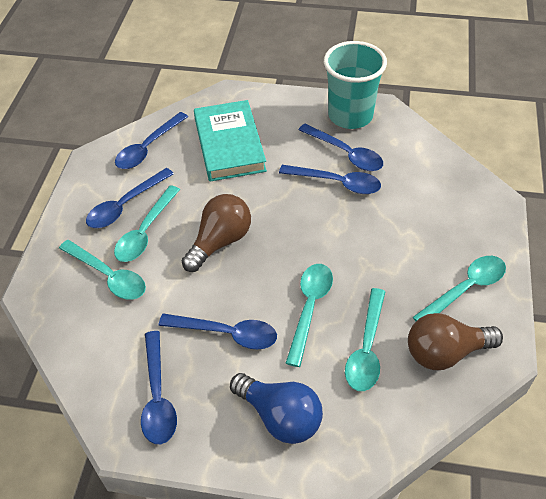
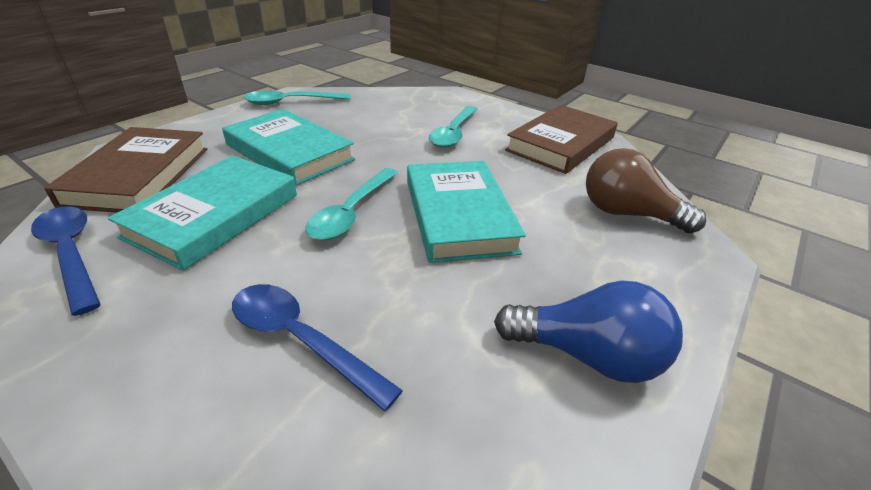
blue spoon: [86,168,174,228] [115,112,188,169] [141,331,177,444] [159,314,277,349] [279,165,381,194] [299,124,383,171] = 6 -> [31,206,101,316] [232,284,403,411] = 2
brown book: none = 0 -> [44,127,207,213] [505,105,618,174] = 2
brown light bulb: [182,194,251,272] [408,313,503,370] = 2 -> [586,148,706,234] = 1
turquoise book: [194,100,267,182] = 1 -> [108,155,297,271] [222,109,355,186] [407,161,526,263] = 3
turquoise cup: [324,41,387,129] = 1 -> none = 0
turquoise spoon: [59,240,146,300] [114,185,180,262] [286,264,333,367] [345,288,385,391] [413,256,506,321] = 5 -> [244,90,350,105] [305,168,398,240] [429,106,478,148] = 3

